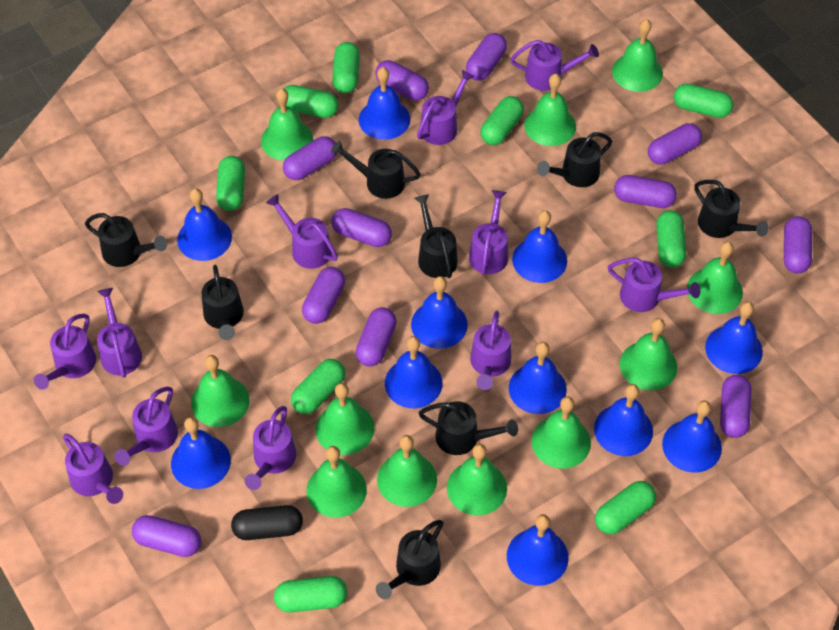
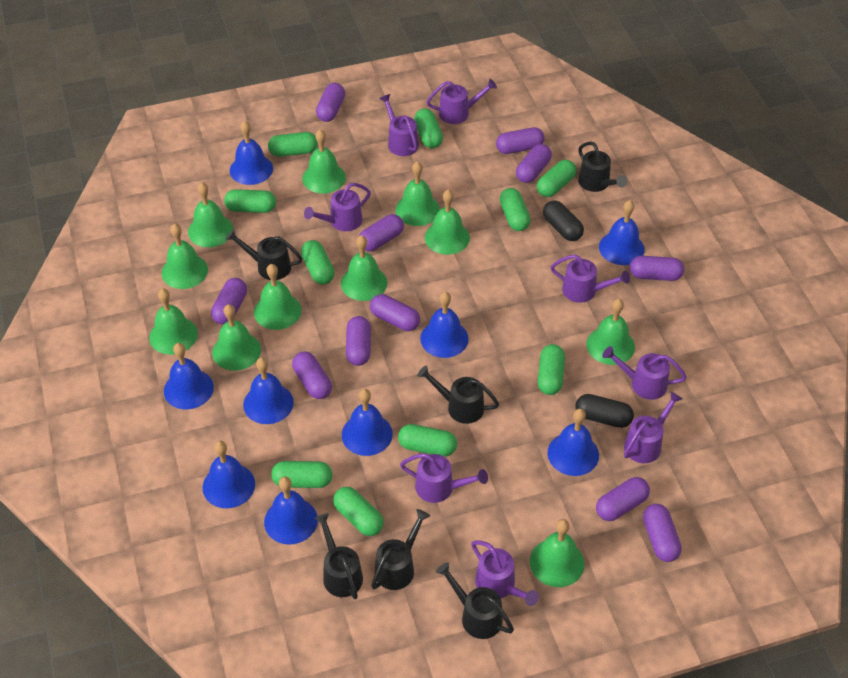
black capsule: [231,505,303,540] = 1 -> [543,201,584,241] [575,394,634,428] = 2
black watering can: [85,213,167,267] [202,265,244,340] [331,141,421,199] [376,520,444,599] [414,194,458,278] [419,401,518,455] [537,132,612,187] [694,180,769,238] = 8 -> [226,229,302,280] [314,513,363,599] [371,509,430,590] [417,365,499,424] [436,562,514,639] [578,141,627,192] = 6
blue bell: [171,417,231,489] [177,188,232,261] [359,67,410,140] [385,336,443,408] [411,276,468,349] [507,514,569,586] [509,342,567,414] [512,210,567,283] [594,384,653,456] [662,400,722,473] [705,302,763,374] = 11 -> [164,343,214,409] [203,441,255,508] [230,121,273,185] [243,357,294,424] [264,477,318,545] [342,389,393,456] [420,292,469,358] [547,409,599,476] [599,200,645,265] = 9
green capsule: [216,156,245,211] [274,576,347,613] [284,85,339,118] [291,359,345,414] [332,42,360,93] [480,96,524,145] [595,481,656,534] [657,210,686,268] [674,83,734,118] = 9 -> [224,189,276,213] [268,132,318,157] [271,461,332,488] [301,240,335,285] [333,487,384,536] [398,424,457,457] [414,108,443,148] [500,188,531,231] [537,160,576,197] [538,344,565,395] = 10
purple watering can: [34,314,96,390] [63,434,123,504] [97,288,142,378] [114,386,178,466] [245,406,296,490] [266,194,338,269] [417,70,475,145] [469,190,508,275] [470,311,511,390] [510,40,599,91] [608,258,701,312] = 11 -> [304,183,371,231] [379,94,419,156] [400,453,488,503] [426,79,497,124] [471,540,539,606] [551,255,630,303] [602,346,687,400] [624,391,683,463] = 8

